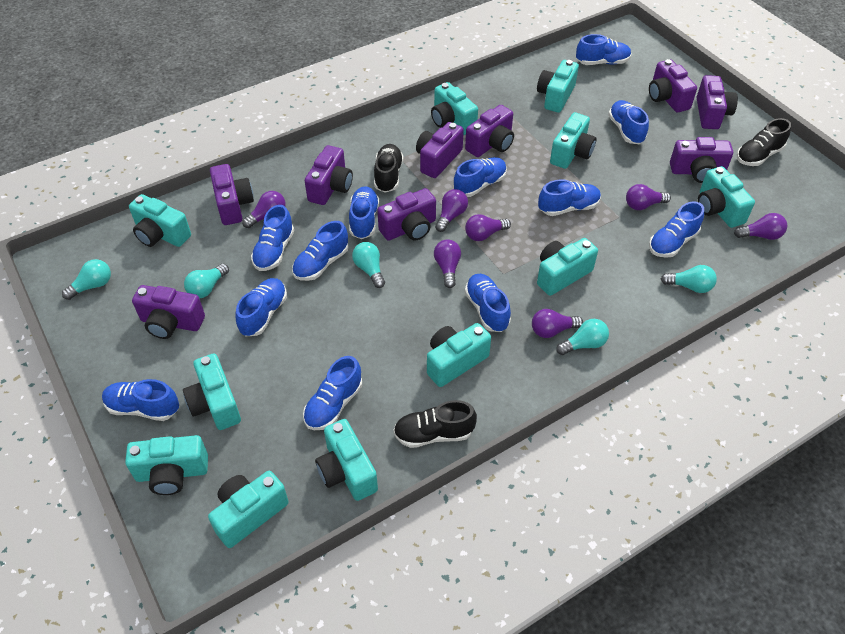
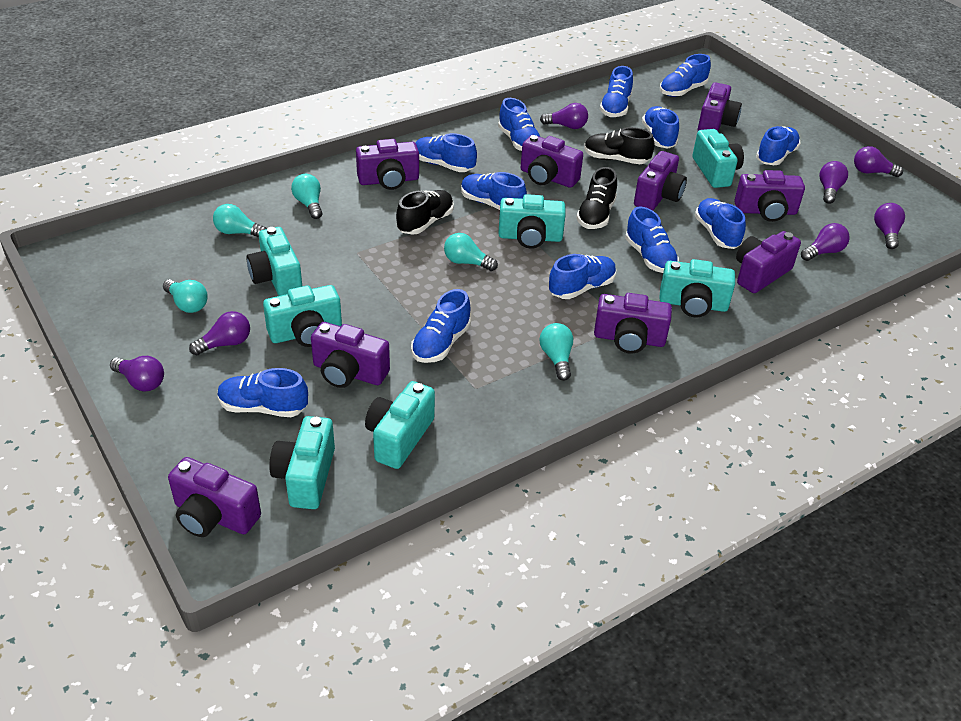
turquoise camera: [125,435,208,495] [129,194,191,247] [183,353,241,430] [208,471,289,548] [315,419,378,501] [427,323,491,387] [431,82,478,135] [537,60,579,113] [537,238,598,296] [550,112,596,169] [698,166,755,228] = 11 -> [246,227,302,296] [263,285,342,347] [269,416,335,509] [365,381,435,469] [498,194,566,249] [659,259,735,318] [692,129,744,188] = 7

